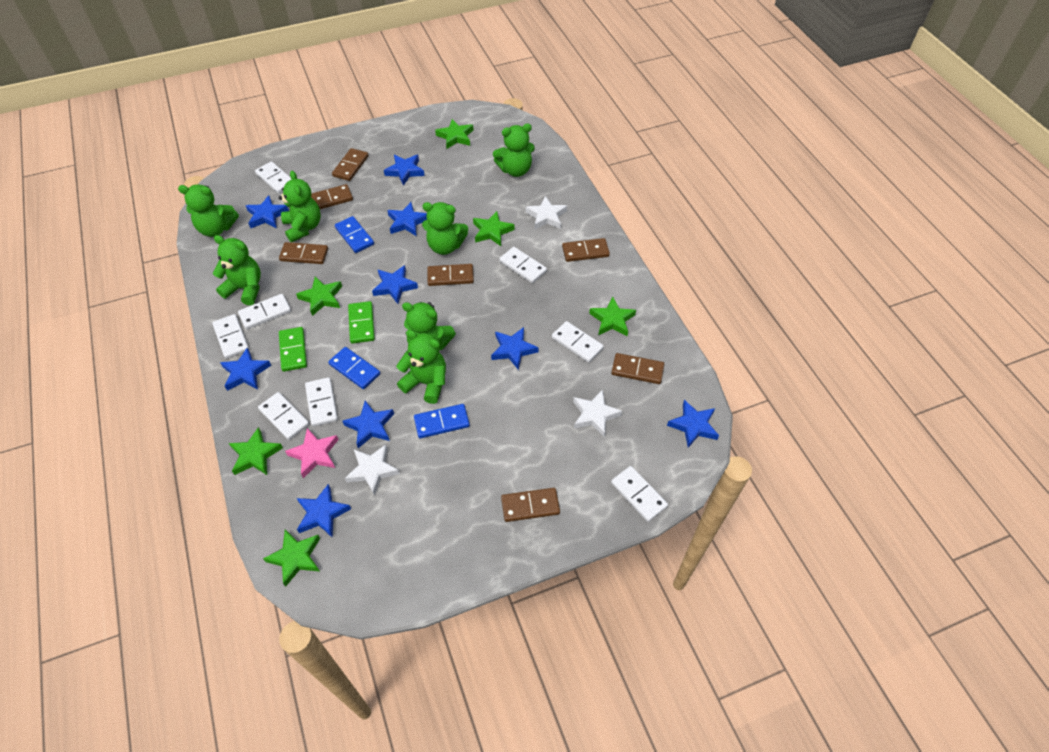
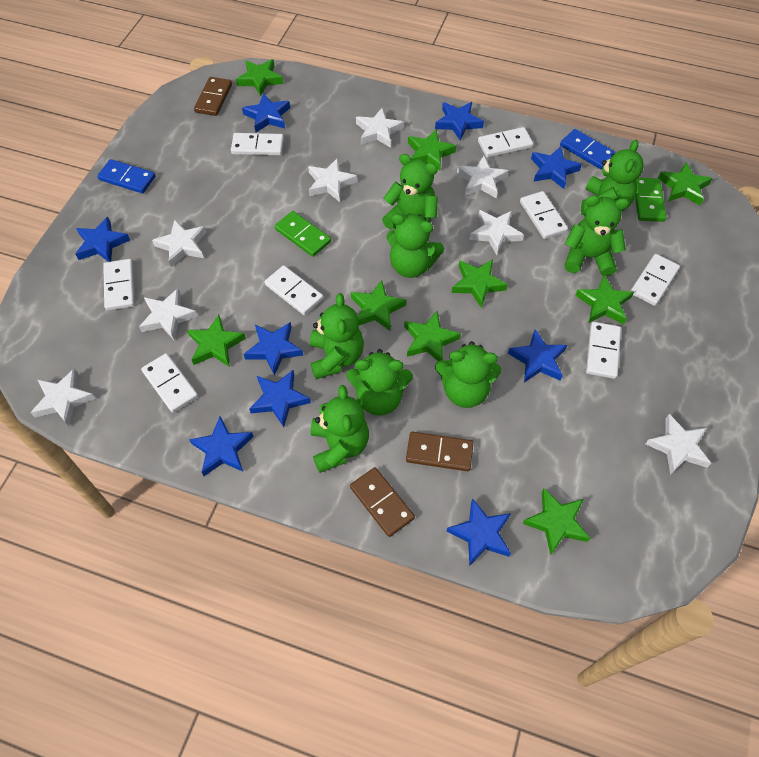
blue domino: [328,347,380,389] [335,216,374,253] [414,404,470,439] = 3 -> [97,159,155,193] [560,129,616,169] = 2
brown domino: [279,242,328,264] [311,184,353,209] [332,148,369,181] [427,264,474,286] [501,488,560,522] [562,238,610,262] [611,353,664,384] = 7 -> [194,77,232,116] [350,467,415,537] [406,432,473,471] = 3
green star: [229,427,283,475] [263,530,320,587] [296,276,342,316] [435,119,474,149] [473,211,514,246] [589,297,636,336] = 6 -> [187,315,246,367] [236,59,284,96] [351,280,406,331] [404,311,461,361] [408,129,456,171] [451,259,508,308] [522,488,591,555] [575,275,634,325] [658,162,713,206] = 9
green teddy bear: [178,184,239,237] [213,235,261,305] [279,171,321,242] [396,330,446,404] [402,302,456,350] [422,202,468,255] [493,124,535,177] = 7 -> [310,293,364,379] [311,385,369,473] [347,349,413,416] [382,154,438,230] [387,213,444,278] [435,341,501,408] [565,195,629,276] [581,140,644,215] = 8
pink star: [285,428,339,478] = 1 -> none = 0
white star: [345,445,400,496] [525,196,567,229] [573,390,622,437] = 3 -> [31,368,96,426] [139,288,198,340] [152,219,207,267] [308,158,357,202] [356,108,404,148] [457,156,508,198] [469,210,524,255] [645,414,711,475] = 8

